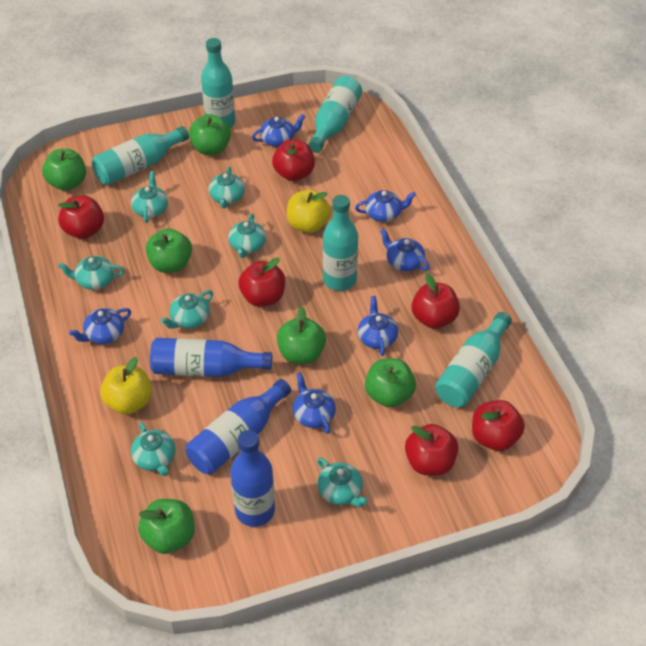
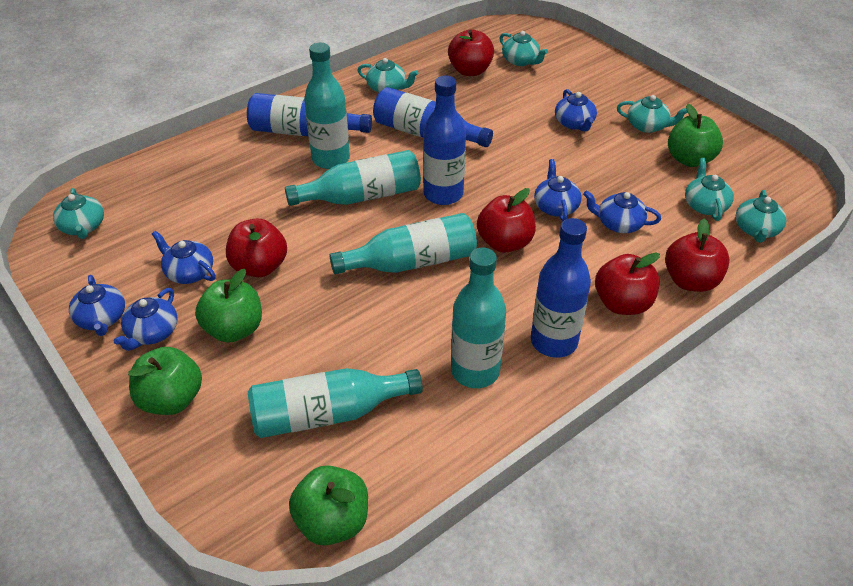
blue bottle: [150,338,272,377] [186,379,291,474] [230,430,275,527] = 3 -> [247,93,372,136] [373,87,493,147] [423,76,466,205] [531,218,591,358] = 4
green apple: [42,149,86,191] [138,499,195,554] [146,228,192,273] [189,114,231,155] [277,306,326,364] [365,358,416,407] = 6 -> [128,347,202,415] [195,269,262,343] [289,465,368,545] [668,104,723,167] = 4
red apple: [58,196,104,239] [238,258,285,307] [272,139,315,181] [405,424,458,476] [412,273,460,329] [472,400,525,451] = 6 -> [226,218,287,277] [448,29,494,76] [477,188,536,253] [595,252,660,315] [665,219,730,292] = 5
turquoise teapot: [58,256,125,290] [131,171,168,223] [131,422,176,476] [160,290,213,329] [209,166,245,208] [228,213,266,258] [317,457,368,508] = 7 -> [53,188,104,239] [357,58,418,93] [499,31,548,66] [617,95,688,133] [685,158,734,221] [736,190,787,243] = 6
yellow apple: [100,357,152,415] [287,190,331,233] = 2 -> none = 0

